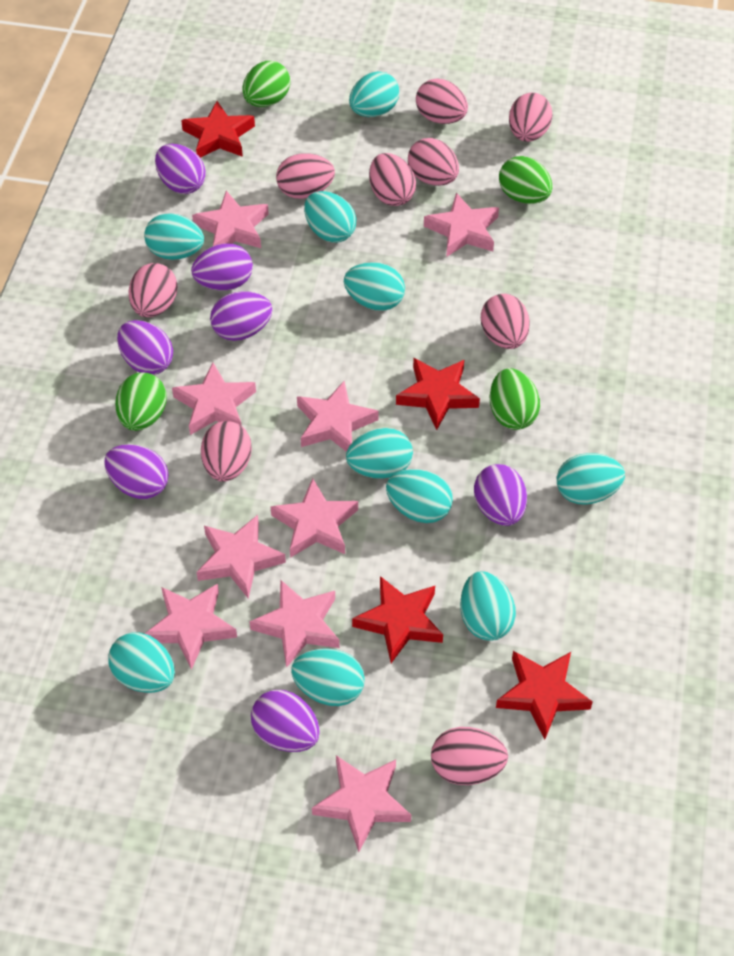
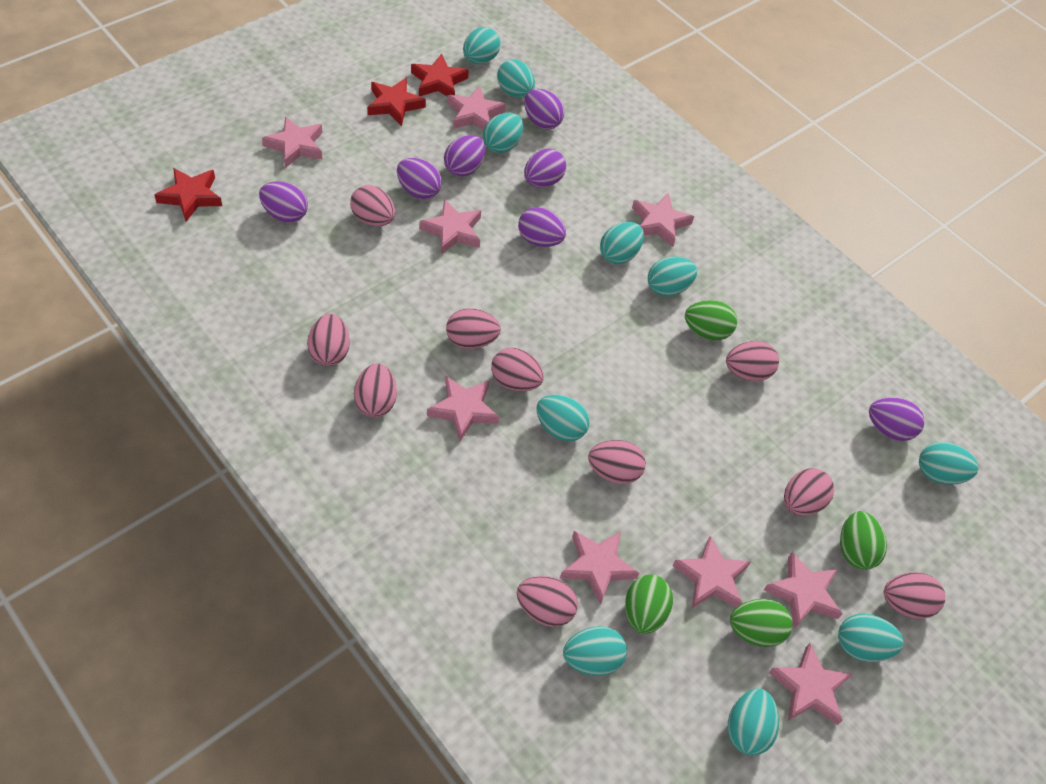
pink egg: [129,263,177,317] [201,421,252,482] [276,153,335,199] [369,153,416,206] [408,138,459,186] [416,78,468,124] [431,727,508,785] [481,294,530,349] [509,93,552,142] = 9 -> [307,314,350,366] [350,185,395,226] [354,363,397,417] [446,308,501,349] [491,348,544,392] [517,576,578,627] [588,440,646,484] [726,341,779,381] [784,468,834,516] [884,572,945,619] = 10
red star: [181,101,255,158] [352,576,443,663] [396,358,480,430] [496,651,593,740] = 4 -> [155,168,222,222] [367,77,426,126] [411,54,469,96] = 3

